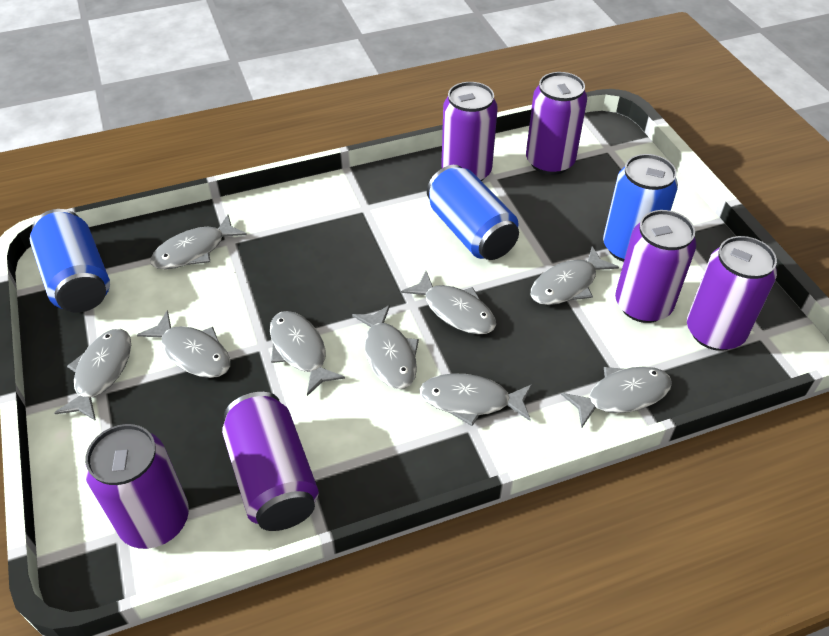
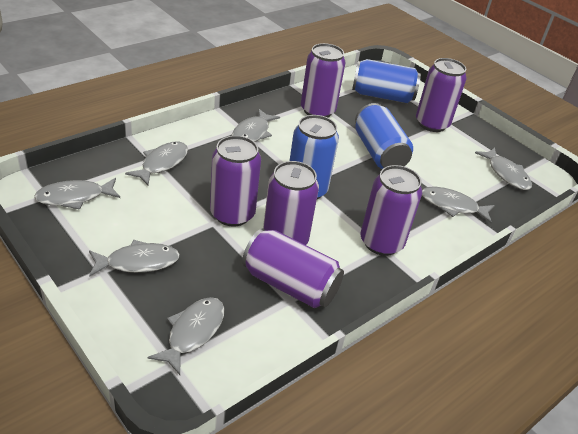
grey fish: [54,329,131,421] [137,310,230,378] [150,215,247,269] [270,311,345,396] [352,305,419,389] [401,271,496,334] [419,373,532,426] [531,246,619,305] [561,366,672,428] = 9 -> [34,178,120,210] [89,240,180,277] [125,141,188,185] [148,297,224,375] [232,109,280,142] [422,187,495,223] [475,148,532,190] = 7

